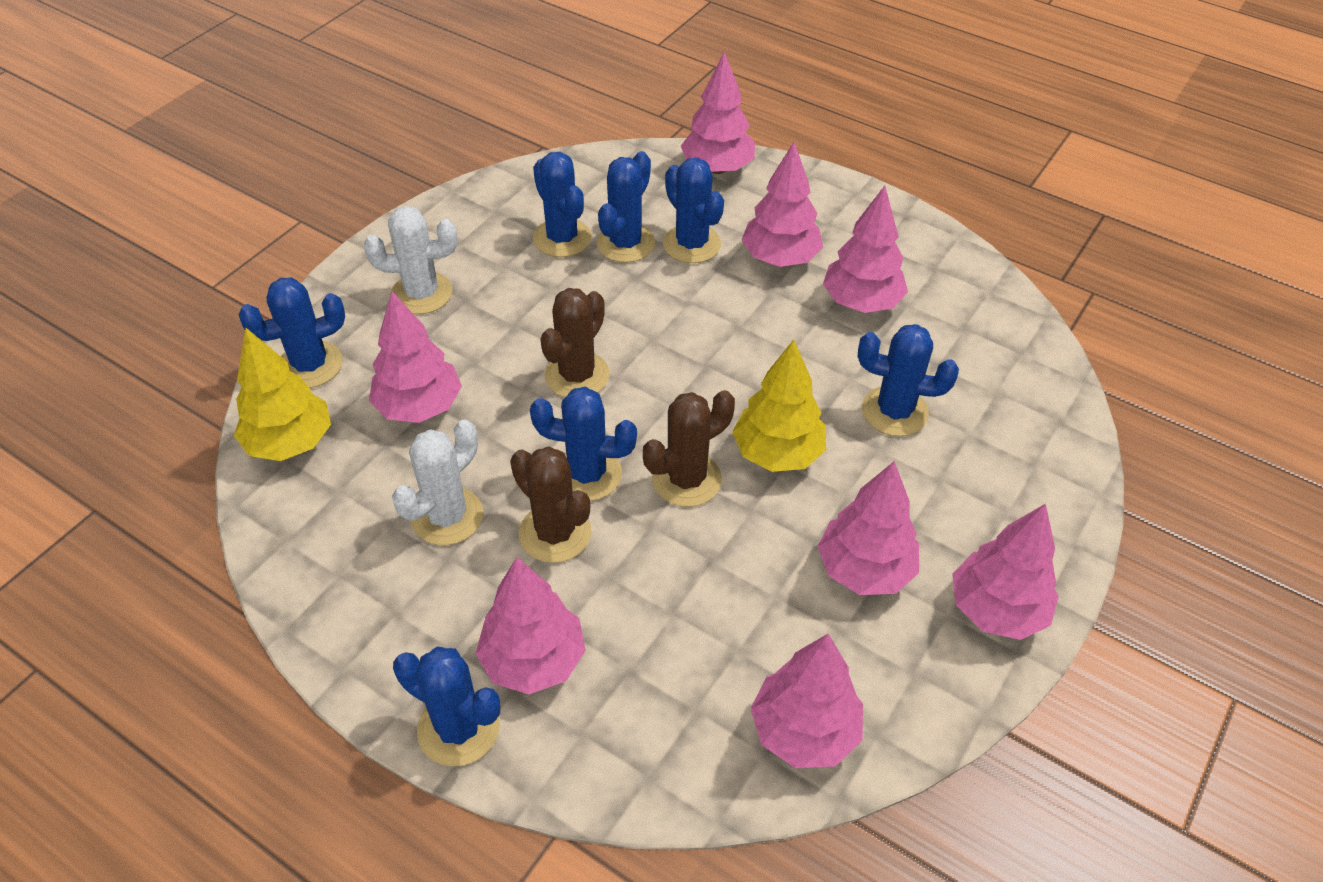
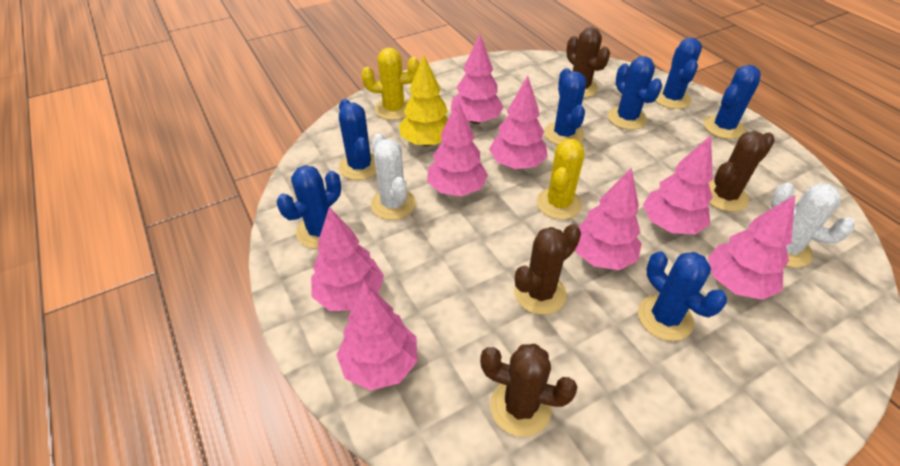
brown cactus: [510,446,591,563] [540,288,610,397] [643,390,735,507] = 3 -> [480,344,577,437] [514,224,581,315] [566,27,610,98] [708,131,775,212] = 4
yellow cactus: none = 0 -> [362,47,419,120] [536,139,584,220] = 2
yellow tree: [234,328,331,461] [732,340,826,472] = 2 -> [399,54,448,146] = 1

